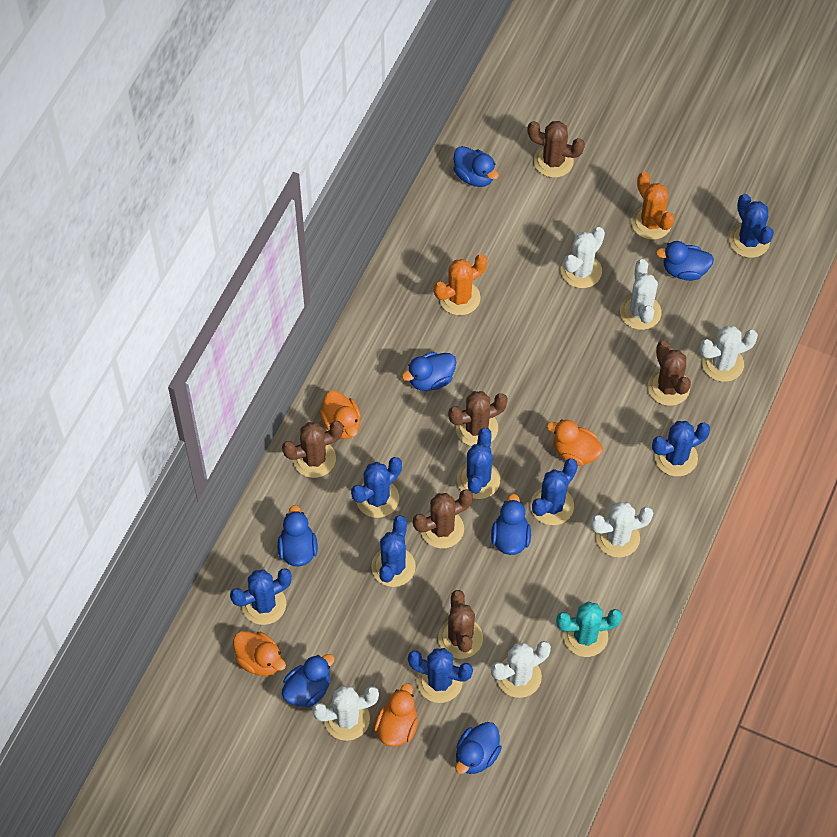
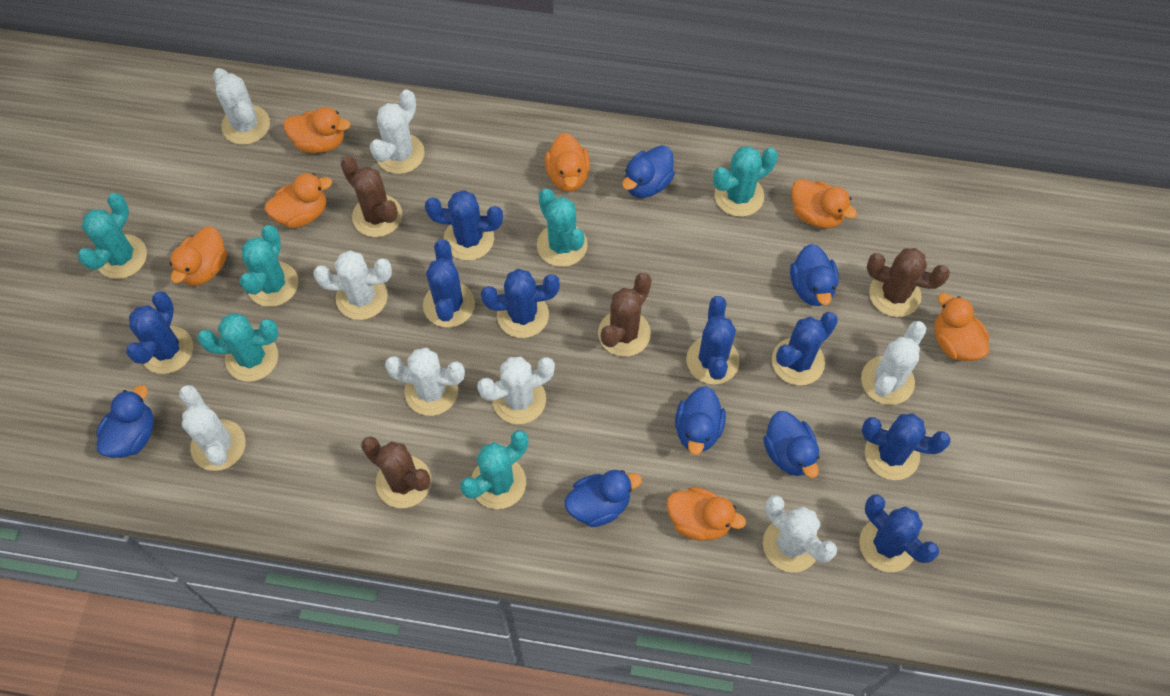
blue duck: [278,505,318,566] [282,654,335,707] [402,352,456,391] [454,146,499,187] [455,722,502,774] [491,494,531,555] [656,241,714,281] = 7 -> [96,385,154,458] [565,470,642,527] [622,145,675,198] [675,386,726,455] [763,411,820,478] [790,244,839,306] = 6
brown cactus: [282,421,343,478] [413,489,473,548] [438,590,483,659] [448,391,508,446] [527,121,585,178] [648,340,691,406] = 6 -> [341,156,402,237] [361,436,431,508] [598,273,652,357] [867,248,950,317] = 4
orange cactus: [434,254,487,315] [631,172,675,240] = 2 -> none = 0
orange duck: [233,631,286,676] [319,391,361,439] [374,683,418,747] [547,419,603,466] = 4 -> [169,226,227,286] [265,173,332,228] [283,107,351,153] [545,133,590,192] [666,487,746,541] [792,179,857,229] [934,293,989,361] = 7
turquoise cactus: [556,602,622,657] = 1 -> [78,193,147,279] [197,313,278,382] [240,225,298,307] [460,430,528,509] [537,189,588,267] [713,146,778,217] = 6
white cactus: [312,686,379,741] [491,641,551,698] [561,227,605,288] [590,502,653,557] [620,259,661,330] [699,326,758,382] = 6 -> [179,385,246,471] [213,68,270,145] [313,250,392,320] [370,89,425,174] [385,347,465,416] [477,357,555,424] [763,495,837,572] [861,321,926,405] = 8

